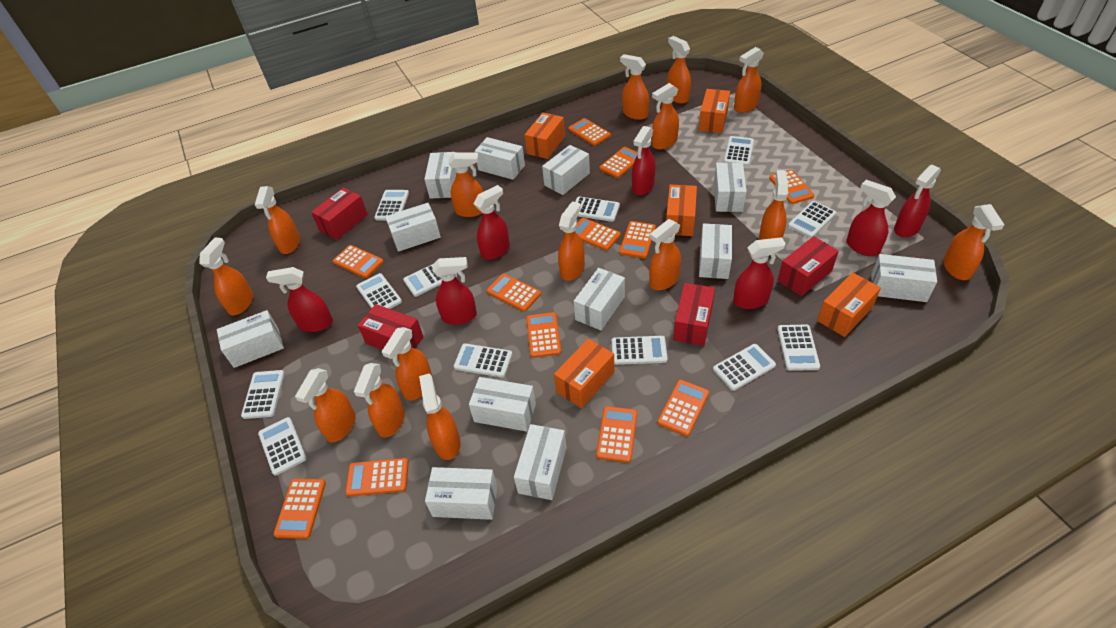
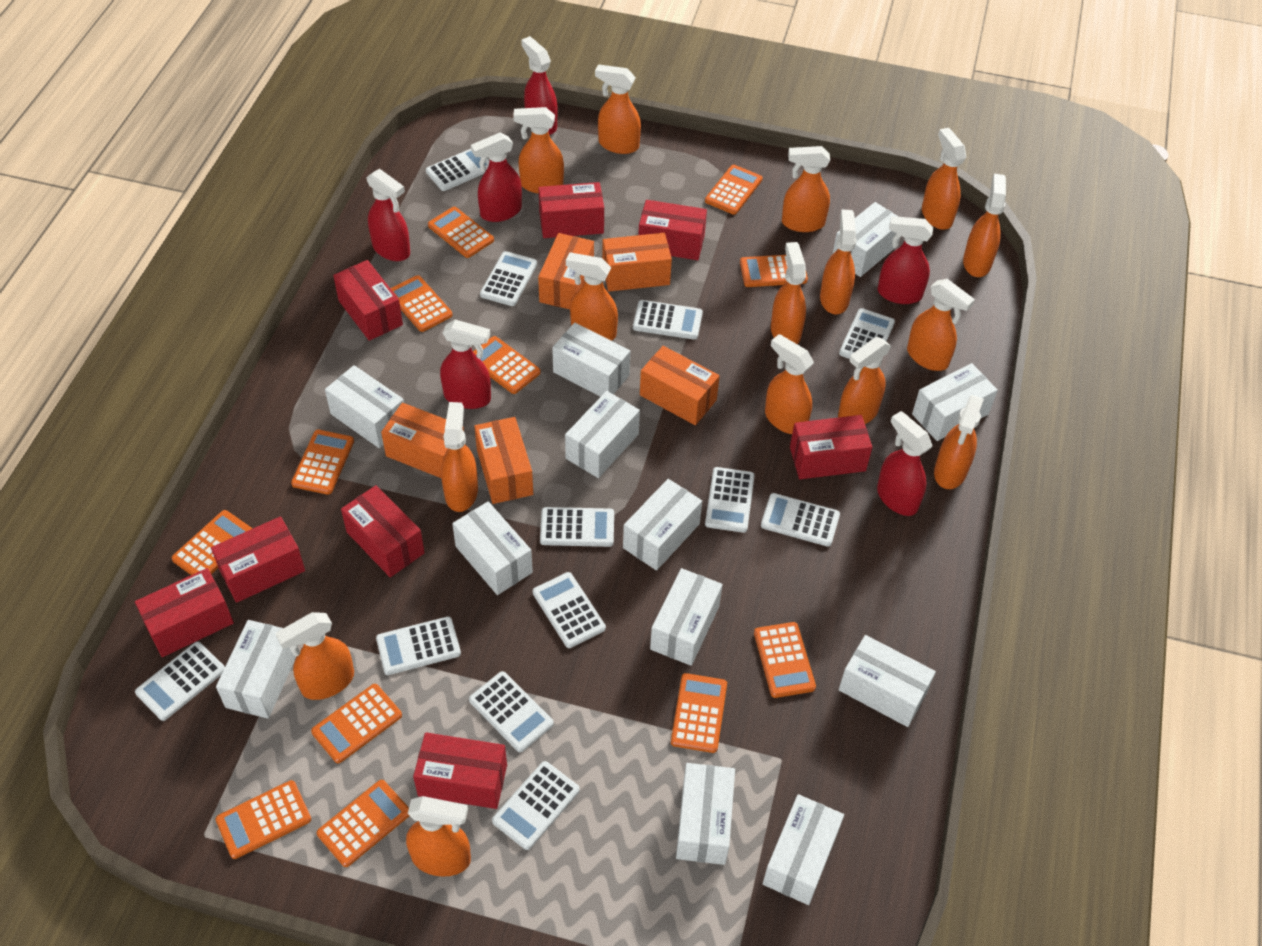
red box: [311,187,368,240] [358,304,424,356] [673,283,715,346] [778,236,839,296] = 4 -> [135,568,234,657] [211,516,305,603] [333,260,403,341] [341,485,425,577] [413,732,507,809] [539,182,604,238] [638,200,707,260] [790,415,872,479] = 8
red spray bottle: [266,267,333,332] [433,257,477,325] [474,185,510,260] [632,126,656,195] [733,237,786,309] [846,180,896,256] [894,165,941,238] = 7 -> [366,169,410,261] [440,320,491,409] [471,133,522,222] [521,36,557,135] [877,411,932,516] [878,216,933,304] = 6

